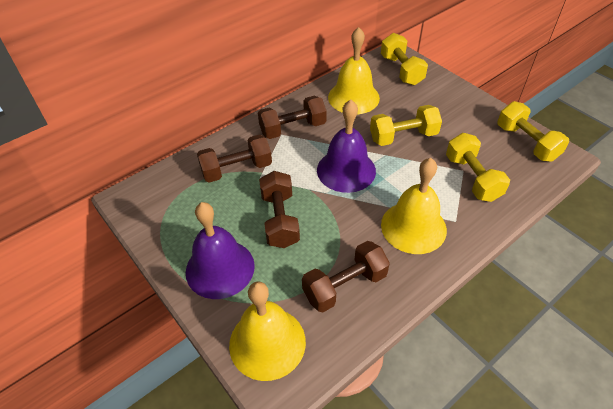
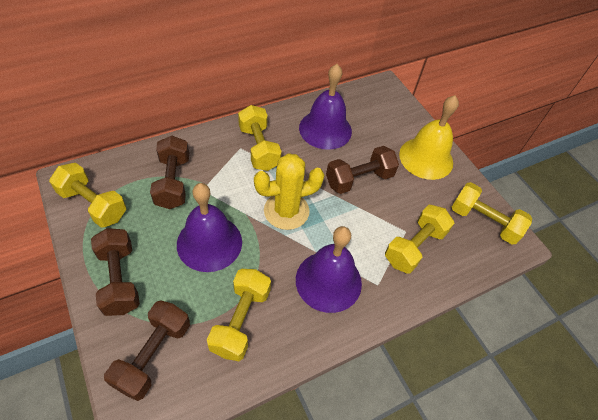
purple bell: [186,202,255,299] [317,100,376,193] = 2 -> [177,183,242,272] [296,226,362,313] [299,64,352,150] = 3
yellow bell: [229,282,306,381] [328,27,380,114] [381,158,447,254] = 3 -> [399,95,459,180] = 1
yellow cactus: none = 0 -> [254,153,324,230] = 1
yellow dumbbell: [370,105,442,146] [381,33,428,85] [446,133,510,202] [497,101,569,162] = 4 -> [49,163,126,228] [207,269,271,361] [238,105,282,171] [385,205,454,273] [452,182,532,244] = 5

